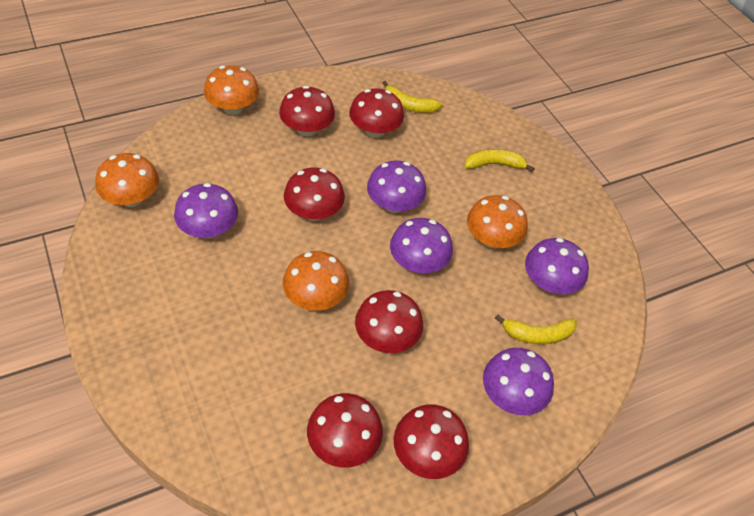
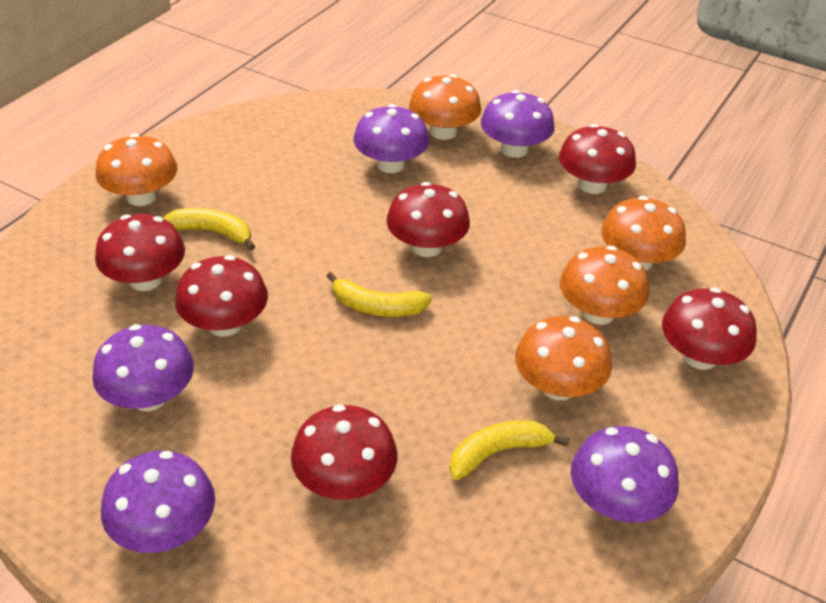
orange mushroom: [95,153,159,207] [204,65,259,115] [283,251,349,311] [467,195,528,248] = 4 -> [96,133,177,206] [409,74,481,140] [515,316,612,400] [560,246,649,325] [601,196,686,271] = 5

